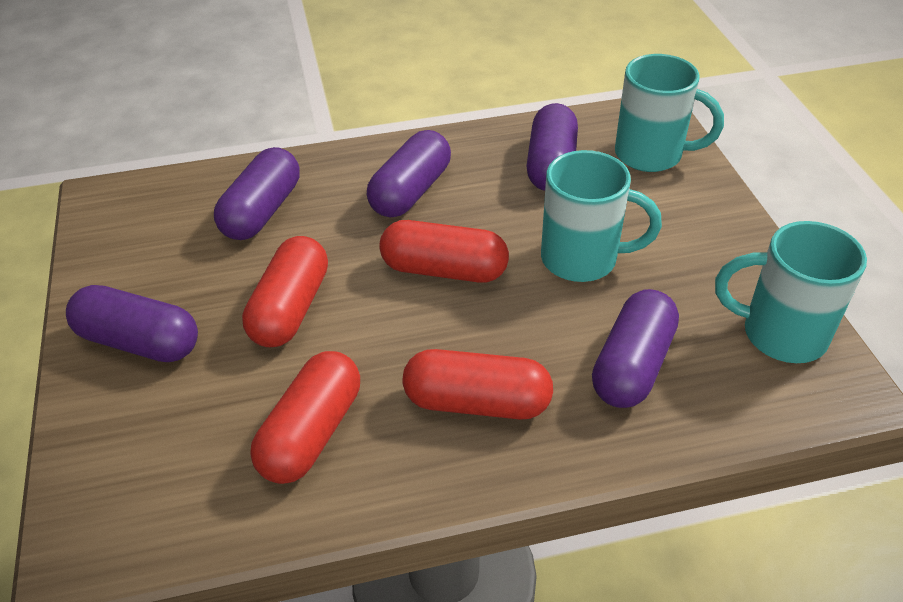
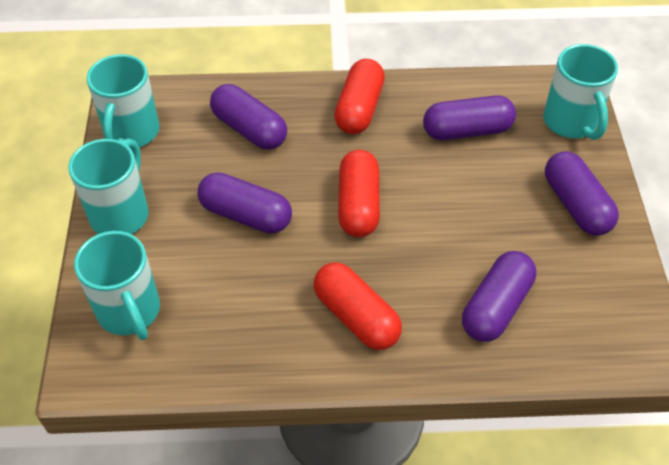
red capsule: [242,236,328,347] [250,351,360,484] [379,220,509,283] [403,349,553,420] = 4 -> [313,262,402,350] [334,59,385,134] [338,150,380,237] = 3
turquoise mug: [541,150,662,282] [615,54,724,172] [715,221,867,363] = 3 -> [68,138,149,234] [74,231,160,340] [87,54,159,147] [543,44,618,140] = 4

